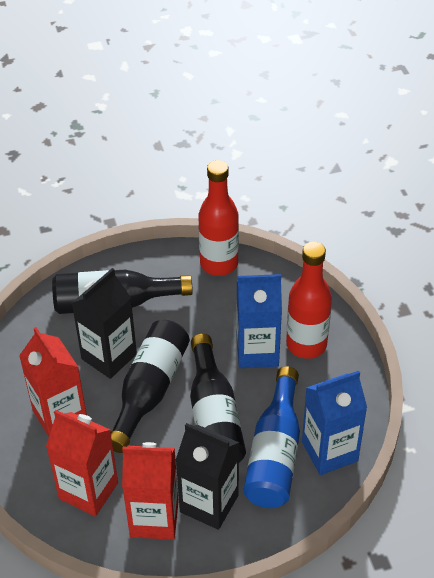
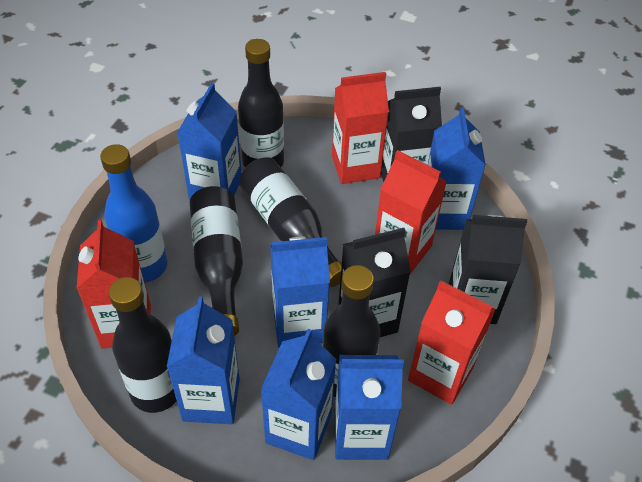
black bottle: [52,270,193,314] [111,320,190,453] [190,334,246,462] = 3 -> [109,277,177,413] [189,186,243,336] [238,39,284,167] [239,157,342,287] [323,265,380,397] = 5
black carton: [72,268,137,379] [176,423,239,530] = 2 -> [339,228,411,337] [381,87,442,182] [449,215,527,324] = 3
blue carton: [237,274,282,368] [302,371,367,475] = 2 -> [167,296,240,424] [177,83,242,199] [261,329,336,460] [270,237,330,348] [335,355,404,460] [428,107,486,230] = 6
red bottle: [198,160,239,276] [286,242,332,359] = 2 -> none = 0
red carton: [19,327,87,437] [46,410,118,516] [122,442,179,540] = 3 -> [76,220,151,349] [332,72,389,184] [375,150,447,274] [408,280,496,405] = 4

